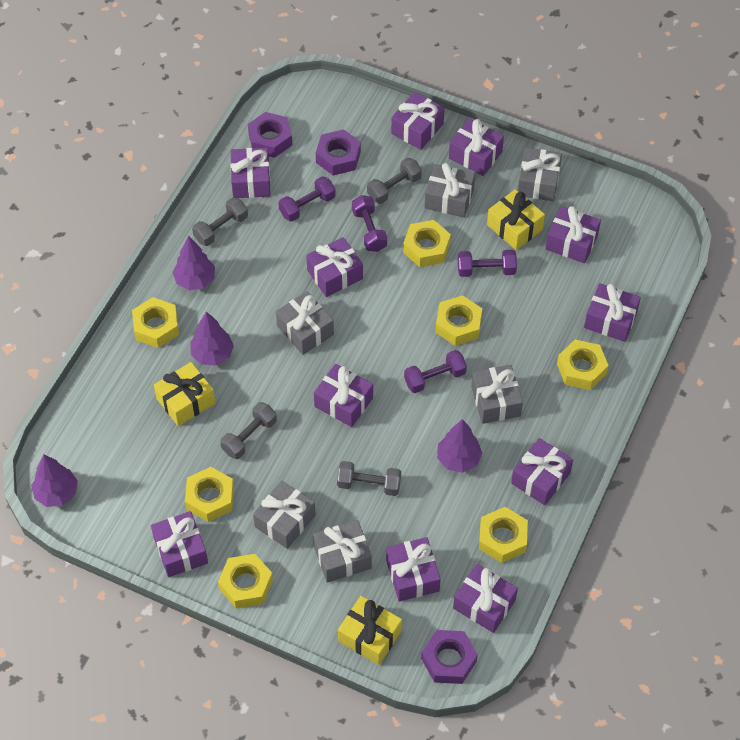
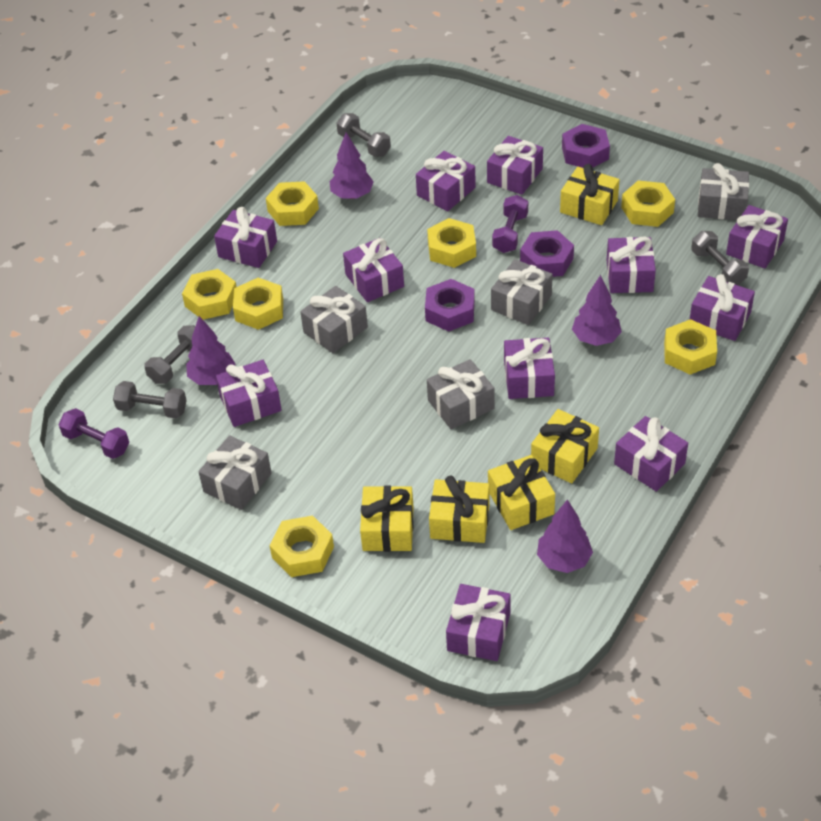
grey gift: [253,480,316,549] [276,291,334,355] [313,520,372,582] [424,163,475,218] [471,365,523,424] [518,148,562,201] = 6 -> [198,435,272,510] [300,286,368,353] [427,359,495,429] [491,259,553,325] [698,163,749,220] = 5
purple dumbbell: [279,176,336,222] [352,195,387,252] [404,350,467,393] [458,250,517,277] = 4 -> [58,408,129,459] [492,195,528,253] = 2
yellow gift: [154,362,215,426] [338,596,402,665] [487,189,545,250] = 3 -> [360,486,414,552] [429,476,490,543] [488,455,555,530] [531,409,599,483] [560,164,620,225] = 5

